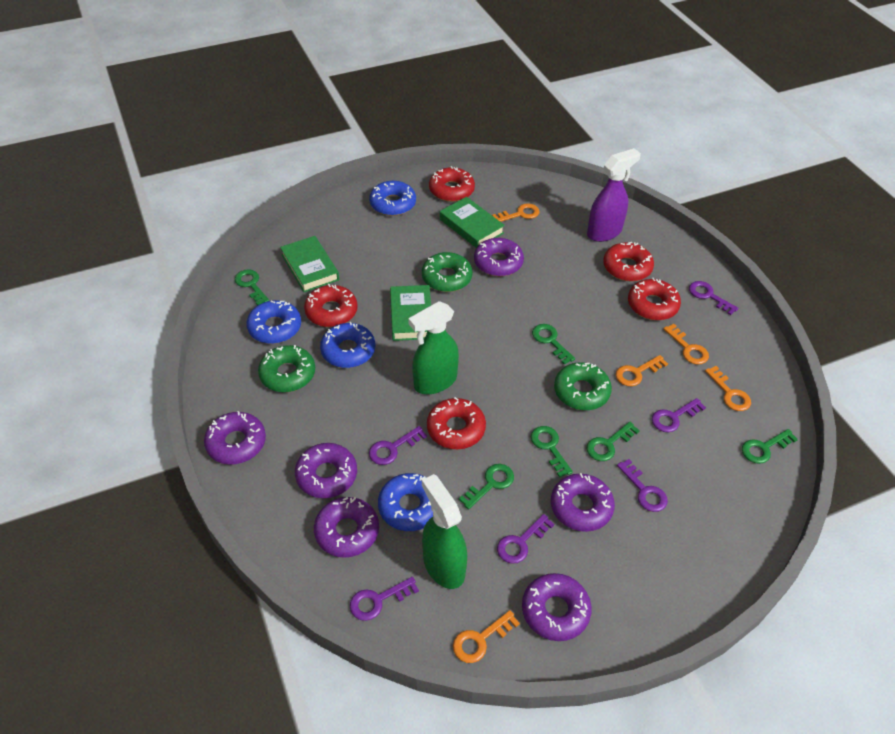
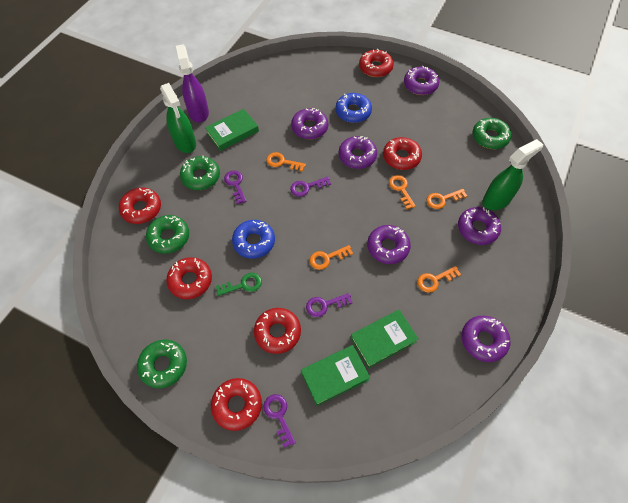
blue donut: [247,300,301,344] [320,322,375,368] [369,181,416,216] [378,473,433,531] = 4 -> [232,220,275,259] [335,93,372,123] = 2
green donut: [258,345,315,392] [422,252,472,292] [554,362,612,410] = 3 -> [137,340,187,388] [146,215,189,254] [180,156,220,190] [473,118,512,149] = 4
green key: [235,269,269,306] [459,464,514,509] [531,426,573,478] [532,324,575,365] [587,422,640,461] [742,429,798,464] = 6 -> [216,273,262,296] = 1
purple key: [350,577,419,621] [369,426,427,465] [497,514,554,564] [617,459,668,512] [652,398,706,432] [689,281,739,315] = 6 -> [224,170,247,204] [263,394,295,448] [290,177,331,197] [306,293,353,317] = 4
red donut: [304,284,357,327] [427,397,486,449] [429,166,475,202] [603,242,654,281] [628,278,681,320] = 5 -> [119,188,161,224] [166,257,212,299] [211,378,262,431] [254,308,301,354] [359,49,394,77] [383,137,422,170] = 6

